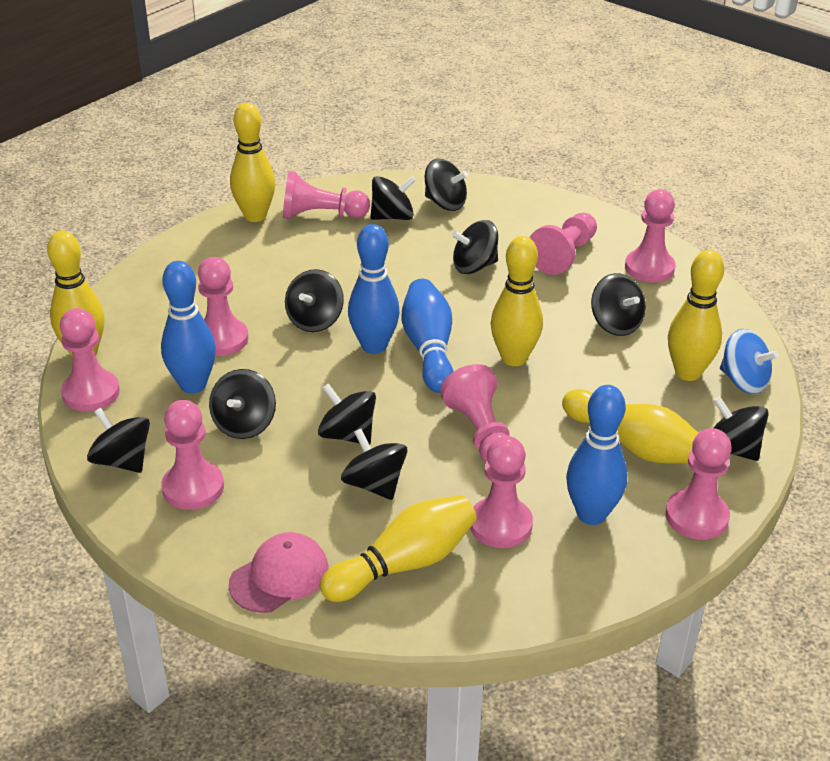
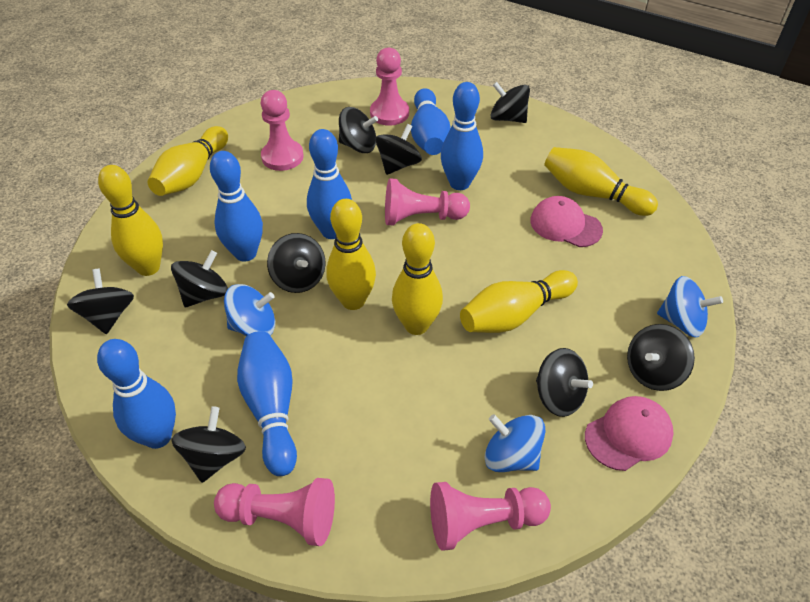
black spinning top: [87,408,150,473] [209,369,276,439] [285,269,344,332] [318,383,376,445] [341,429,407,500] [371,176,416,220] [425,159,468,211] [452,220,498,274] [591,273,646,336] [713,396,769,461] = 10 -> [67,269,134,334] [171,250,228,307] [171,406,246,483] [267,233,326,293] [339,107,378,153] [375,124,422,175] [491,82,530,123] [536,348,593,417] [627,324,695,391] = 9
blue bowling pin: [161,261,216,394] [348,224,400,354] [401,278,454,393] [566,385,628,525] = 4 -> [97,339,176,449] [210,151,263,262] [237,331,297,476] [307,129,352,239] [411,88,450,155] [441,82,483,190] = 6
blue spinning top: [720,329,779,394] = 1 -> [224,284,275,336] [484,414,545,472] [657,276,723,337] = 3
pink cap: [228,532,328,613] = 1 -> [530,196,603,247] [585,396,674,471] = 2
pink pawn: [60,308,120,412] [161,400,224,510] [198,257,248,356] [283,171,370,219] [440,364,509,463] [470,436,533,548] [530,213,597,275] [625,189,676,283] [665,428,732,540] = 9 -> [214,478,335,546] [261,90,304,171] [370,48,409,126] [385,178,470,226] [430,482,551,551] = 5

